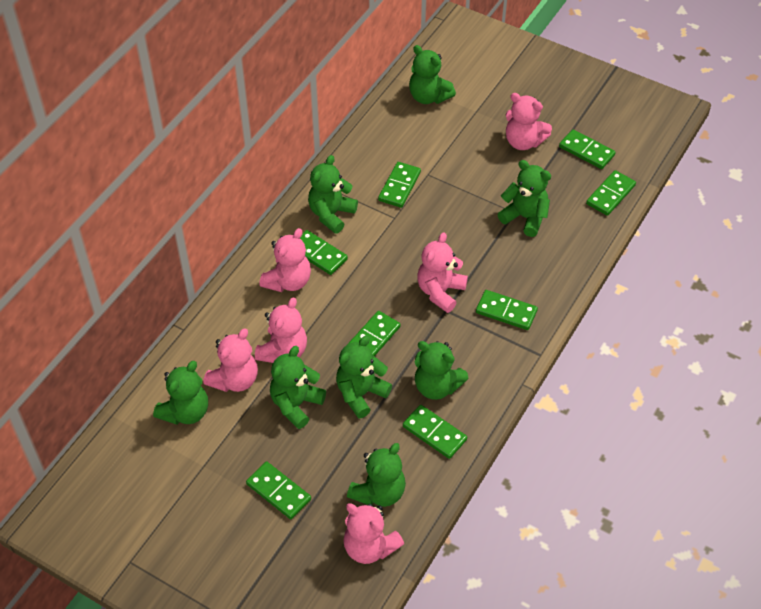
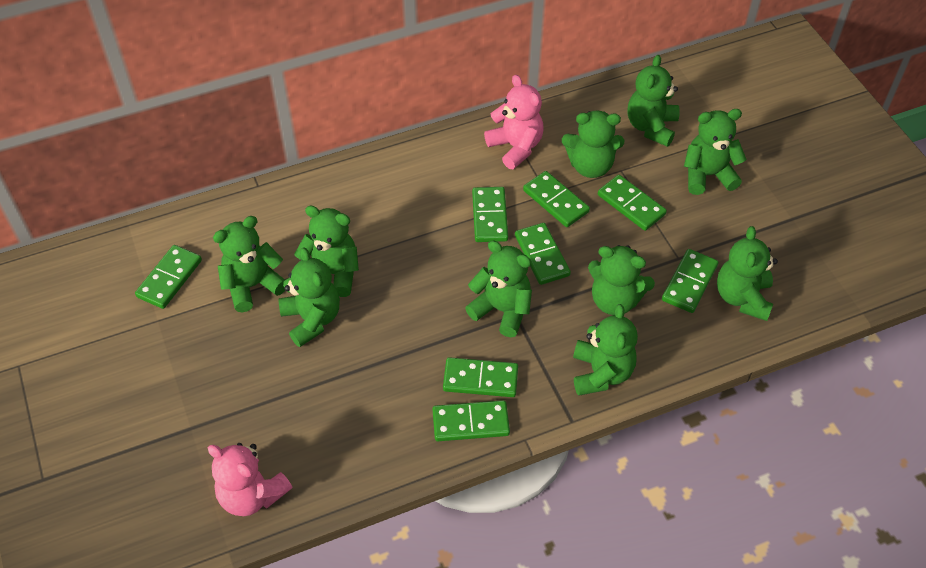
green teddy bear: [153,361,208,425] [270,346,326,429] [308,155,358,234] [336,336,392,418] [347,443,406,507] [409,45,456,104] [415,341,469,400] [497,160,551,237] = 8 -> [213,216,285,313] [278,247,340,347] [294,206,359,297] [465,241,532,337] [562,110,624,178] [573,304,638,396] [588,245,655,315] [628,55,680,147] [684,109,747,195] [717,226,778,321] = 10
pink teddy bear: [203,328,258,392] [255,297,307,363] [259,228,311,292] [343,503,404,564] [417,232,468,313] [506,93,552,150] = 6 -> [208,443,292,516] [484,75,544,169] = 2

